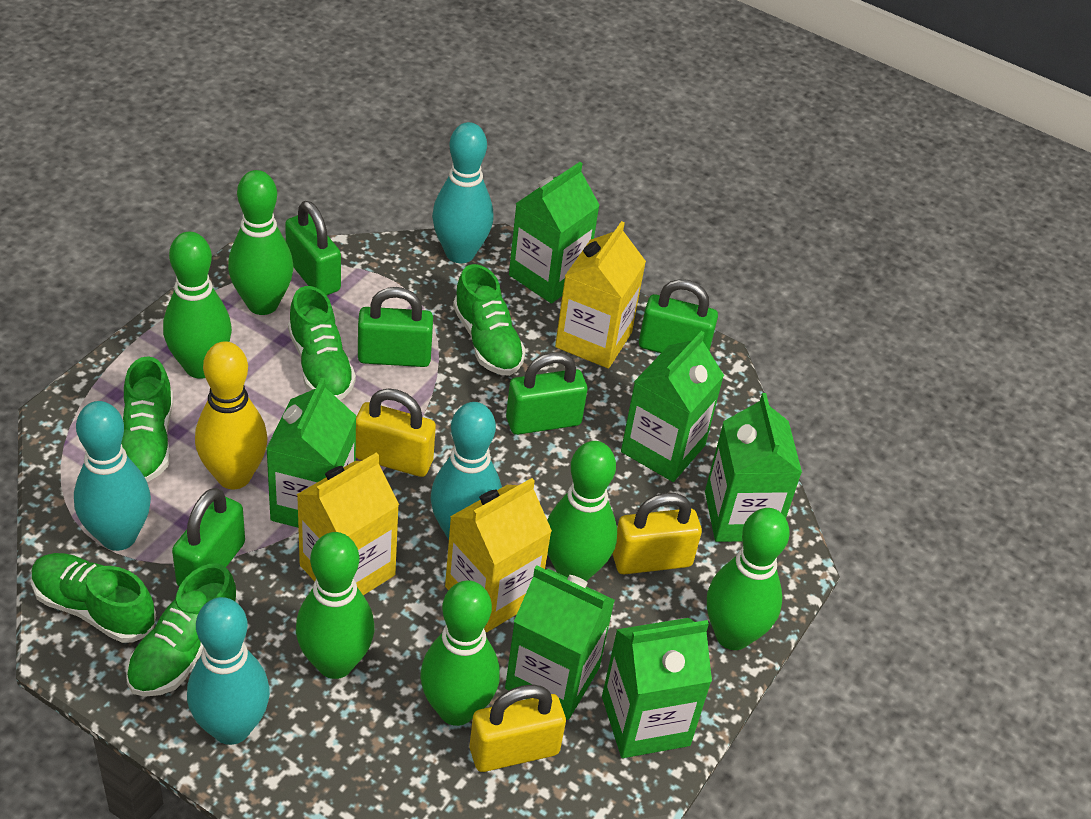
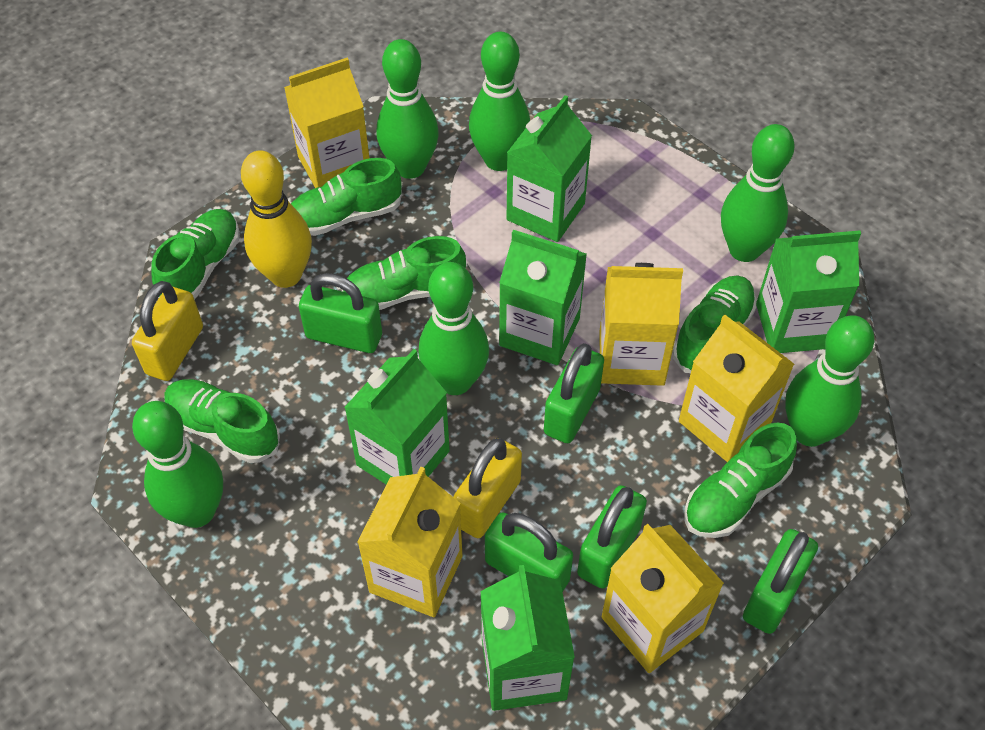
green carton: [266,378,356,528] [505,565,615,720] [509,162,600,303] [602,618,712,758] [621,331,724,482] [705,393,802,542] = 6 -> [344,349,450,485] [480,565,575,711] [499,230,587,365] [506,95,592,242] [756,230,861,353] = 5
green shoe: [31,553,156,643] [121,356,173,482] [126,563,239,697] [288,286,356,400] [453,264,526,376] = 5 -> [151,209,240,300] [164,379,280,463] [291,158,402,236] [342,236,466,310] [672,275,756,373] [684,422,797,538] = 6
turquoise bowling pin: [74,401,151,551] [187,597,270,745] [431,402,502,540] [432,122,493,263] = 4 -> none = 0
yellow carton: [297,453,399,595] [445,478,552,632] [555,221,646,369] = 3 -> [284,58,369,188] [358,467,462,617] [599,263,683,386] [601,524,724,673] [679,315,794,462] = 5
yellow padlock: [356,388,436,477] [470,684,566,772] [612,493,702,574] = 3 -> [132,281,203,381] [453,438,522,538] = 2

